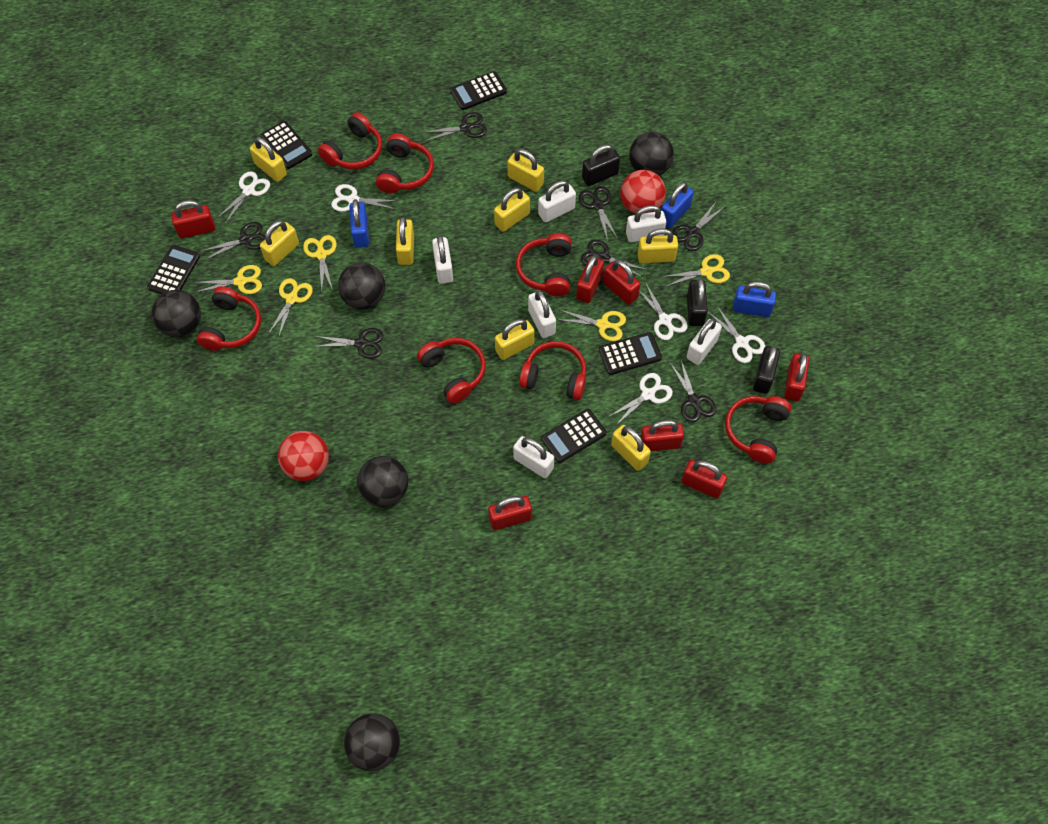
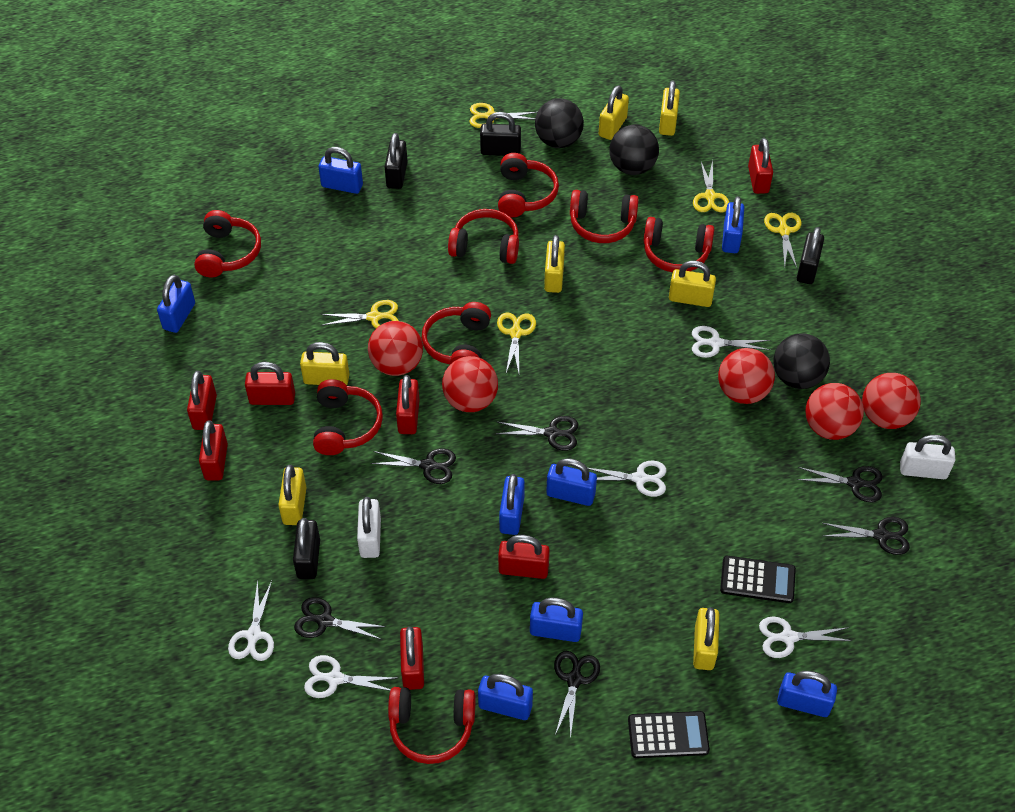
black ball: [152,290,201,338] [338,262,385,310] [344,713,400,771] [357,456,408,507] [629,132,674,176] = 5 -> [535,98,584,148] [609,125,659,175] [773,333,830,389] = 3
black calculator: [147,245,200,294] [261,121,312,169] [450,71,507,110] [541,409,607,463] [599,332,662,375] = 5 -> [628,711,710,758] [720,556,796,603] = 2
black padlock: [582,145,620,186] [687,278,708,326] [753,346,780,394] = 3 -> [293,518,320,579] [385,133,408,189] [480,112,521,156] [797,227,824,284] = 4
black scissors: [201,222,265,260] [313,328,383,359] [422,112,487,141] [579,186,618,241] [581,240,648,278] [670,360,716,422] [672,202,724,251] = 7 -> [294,597,386,640] [371,448,456,484] [495,416,579,451] [554,651,600,740] [797,466,883,502] [822,517,910,555] = 6
blue padlock: [349,199,369,248] [661,182,694,228] [733,281,776,317] = 3 -> [157,275,195,333] [318,147,363,194] [478,674,533,720] [499,474,525,535] [530,598,583,642] [546,458,597,506] [722,196,744,253] [777,671,837,717] = 8
red ball: [278,431,329,481] [620,170,666,214] = 2 -> [368,321,423,376] [442,356,498,412] [718,348,775,404] [805,383,864,440] [862,373,921,429] = 5
red headphones: [196,286,261,351] [318,112,382,169] [376,134,434,193] [417,338,486,404] [516,233,572,296] [519,341,586,400] [725,396,791,464] = 7 -> [194,210,261,277] [313,379,383,455] [388,687,476,764] [422,302,491,364] [448,209,519,264] [498,153,559,217] [570,190,639,243] [644,217,714,273] = 8
white padlock: [432,235,453,284] [513,436,554,478] [528,290,556,338] [538,181,576,223] [626,205,666,242] [686,319,722,365] = 6 -> [357,497,381,558] [900,435,955,479] = 2
yellow padlock: [250,137,287,182] [260,220,299,266] [396,217,414,265] [494,188,530,232] [495,319,535,360] [507,149,544,192] [611,425,651,471] [638,228,678,263] = 8 -> [278,465,307,525] [300,342,349,385] [544,235,565,293] [599,85,629,140] [659,81,680,136] [669,261,716,307] [693,607,719,670] = 7

